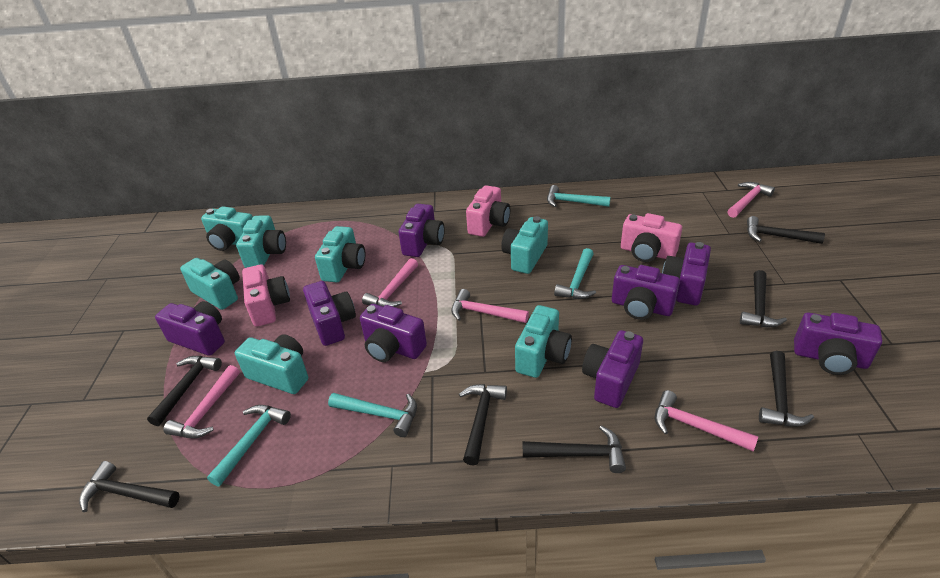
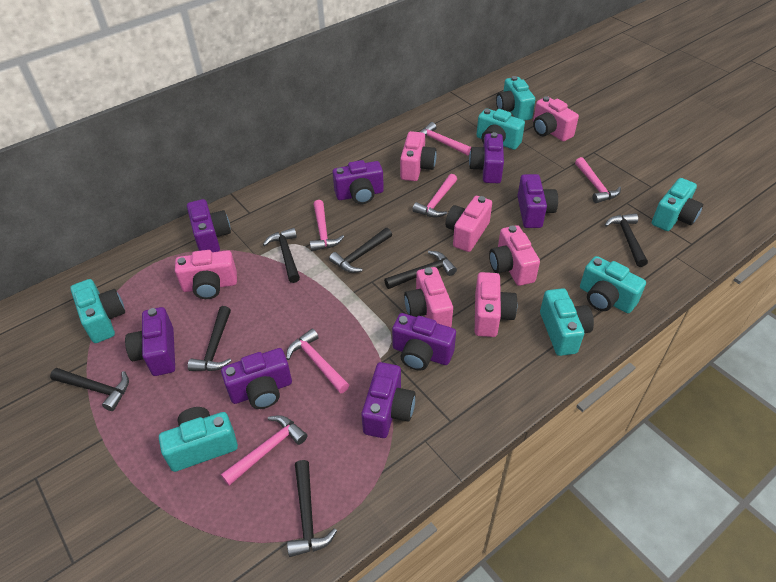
pink camera: [242,265,290,327] [466,185,510,237] [621,213,682,262] = 3 -> [175,250,237,299] [400,131,437,181] [404,267,453,327] [445,196,492,252] [475,272,517,337] [489,225,540,286] [533,96,579,142] = 7
pink hammer: [163,365,240,438] [362,258,418,307] [451,289,529,323] [655,390,758,451] [727,182,775,218] = 5 -> [221,415,307,486] [286,329,349,393] [310,200,344,251] [413,174,457,217] [421,122,471,155] [575,157,621,203] = 6
turquoise hammer: [207,405,291,486] [328,393,417,437] [547,185,611,207] [554,248,596,299] = 4 -> none = 0

